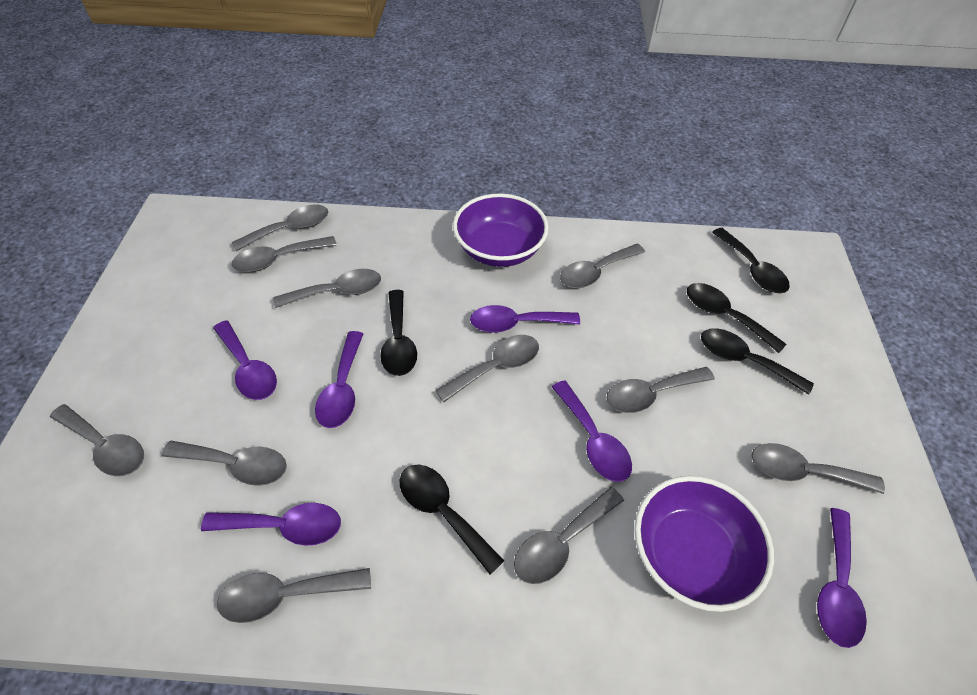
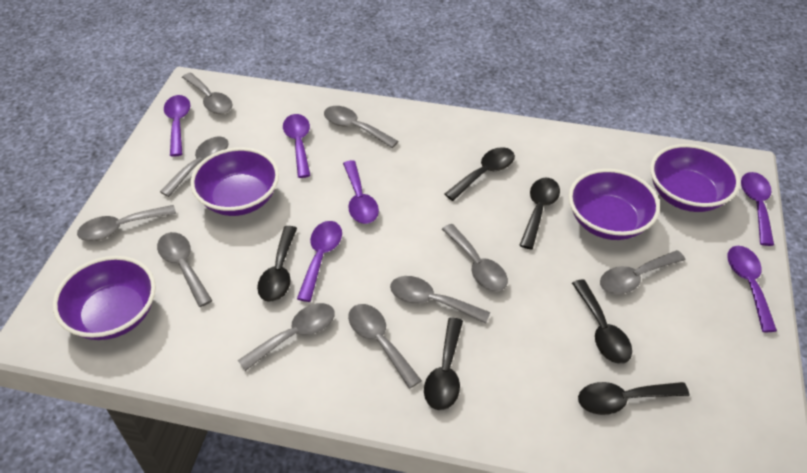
black spoon: [380,290,417,376] [399,464,504,575] [687,283,786,353] [701,328,814,395] [712,228,790,293] = 5 -> [257,226,297,302] [424,318,463,410] [445,147,515,201] [519,178,560,250] [572,279,632,364] [578,382,689,415] = 6
grey spoon: [50,404,144,476] [162,441,287,486] [217,568,371,623] [231,204,328,251] [232,236,337,272] [273,269,381,308] [435,335,539,402] [514,487,624,584] [560,244,645,288] [607,367,715,413] [752,443,885,494] = 11 -> [77,205,176,241] [157,232,213,307] [160,137,229,197] [182,72,233,114] [238,303,335,371] [324,106,398,148] [348,304,422,389] [390,276,490,324] [442,224,508,292] [600,250,686,294] = 10
purple bowl: [453,194,549,267] [635,476,774,612] = 2 -> [53,256,156,340] [190,147,279,216] [569,169,660,240] [650,144,740,212] = 4

